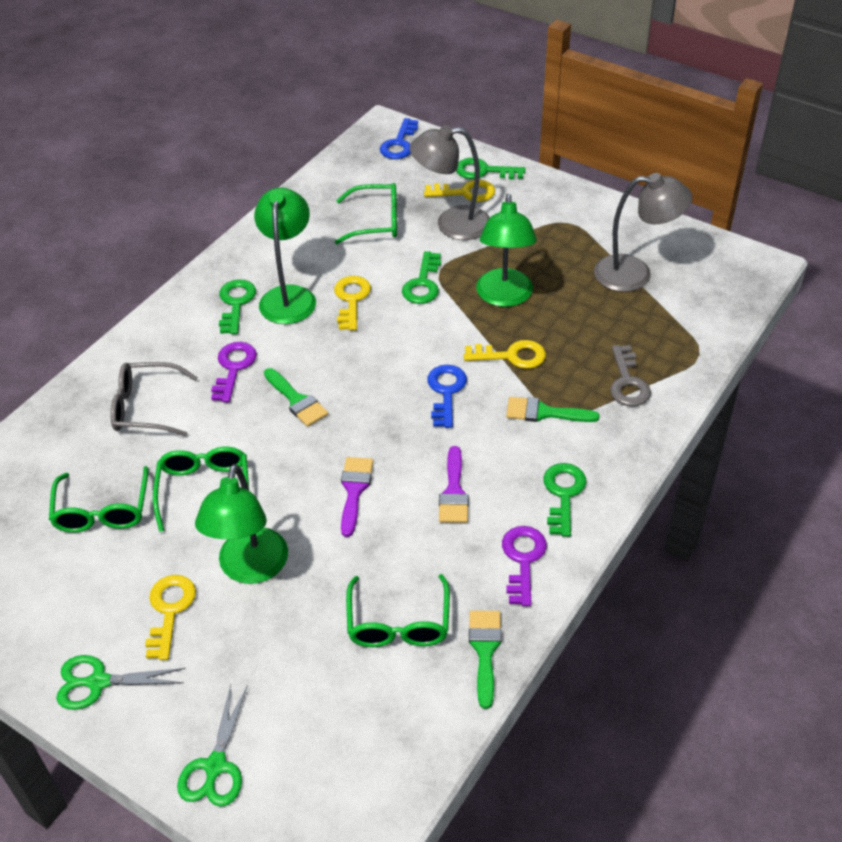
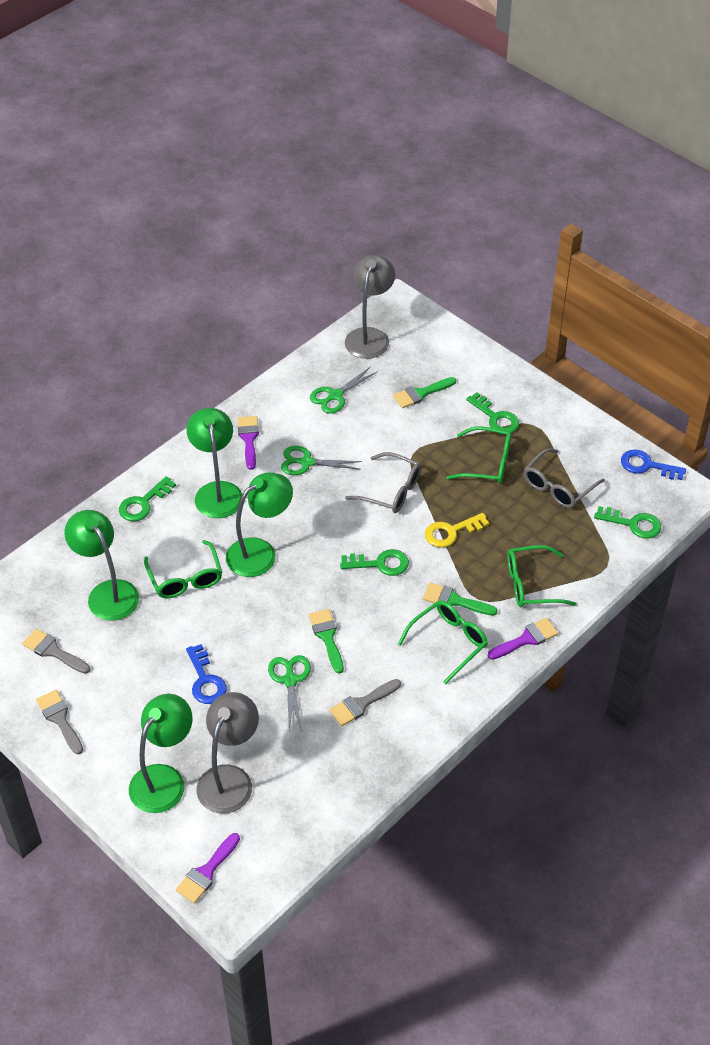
green lamp: [195,464,288,584] [254,187,316,324] [476,194,537,307] = 3 -> [64,510,139,621] [129,694,192,813] [186,408,242,518] [226,473,293,577] = 4
green scissors: [56,655,185,710] [177,684,248,807] = 2 -> [268,655,311,731] [281,446,362,475] [310,366,378,414] = 3
grey brush: none = 0 -> [22,629,90,674] [36,690,83,754] [329,679,401,726] = 3
grey glasses: [110,362,198,436] = 1 -> [345,452,421,513] [524,448,605,508] = 2
grey key: [610,345,651,406] = 1 -> none = 0
purple brush: [341,457,373,537] [439,446,469,523] = 2 -> [176,833,240,903] [238,416,259,470] [488,618,558,660] = 3
purple key: [211,342,257,403] [502,526,547,606] = 2 -> none = 0
yellow key: [145,575,196,660] [334,276,371,331] [424,180,495,202] [464,340,546,369] = 4 -> [425,513,489,548] = 1

